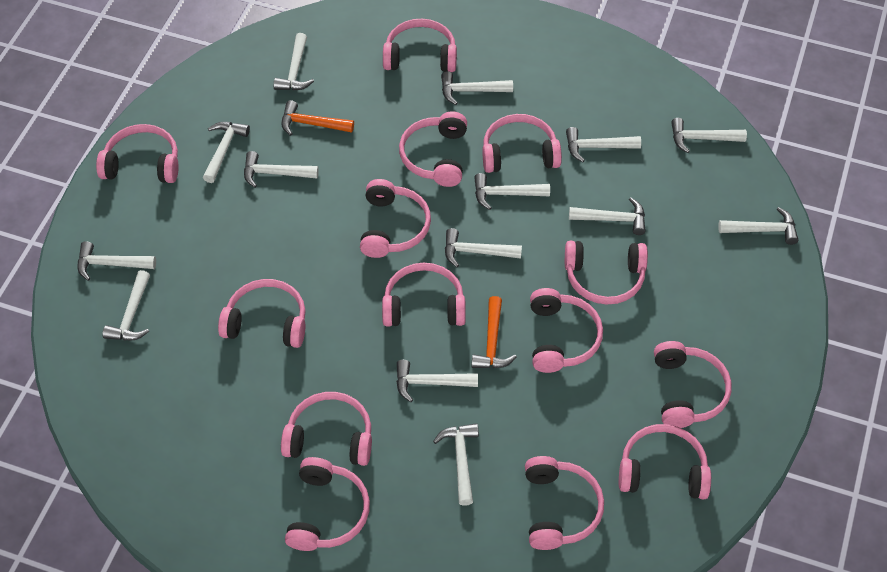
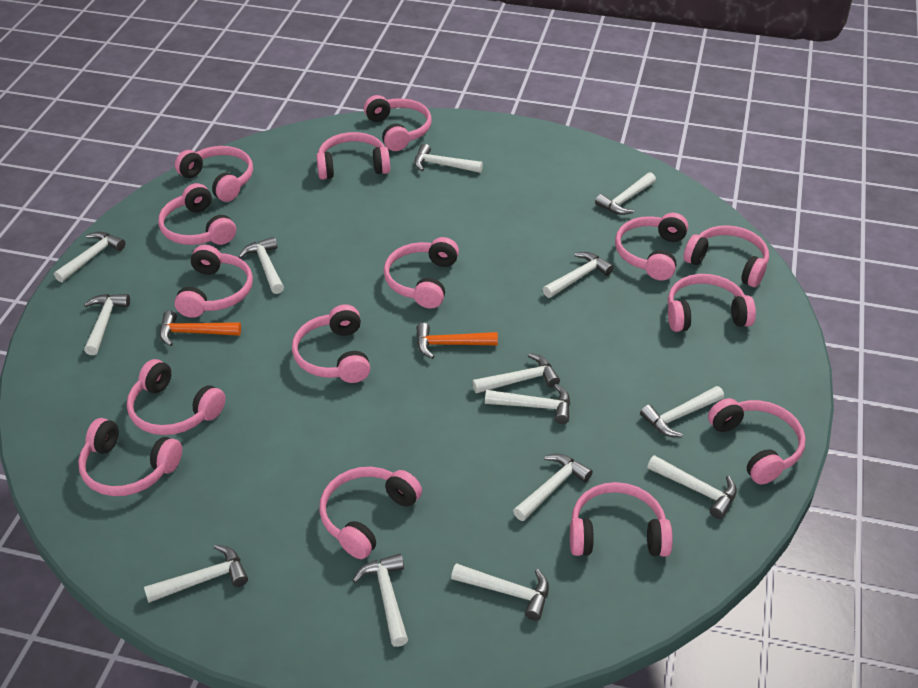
pink headphones: [96,124,179,183] [218,279,306,348] [281,392,372,466] [285,457,370,551] [360,179,431,258] [382,263,466,327] [383,19,457,72] [399,111,467,187] [482,114,562,173] [525,456,604,550] [530,288,603,373] [565,241,648,305] [619,424,711,499] [654,341,731,428] = 14 -> [78,418,182,496] [127,359,226,435] [158,183,236,245] [174,245,253,318] [175,146,253,202] [292,304,370,383] [316,132,390,180] [319,467,422,559] [364,95,432,151] [384,237,459,309] [570,482,673,557] [615,213,688,281] [668,274,756,332] [683,225,769,287] [708,398,806,484] = 15

